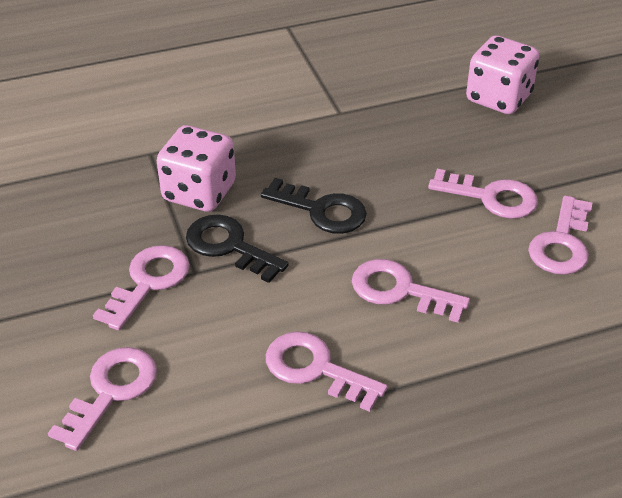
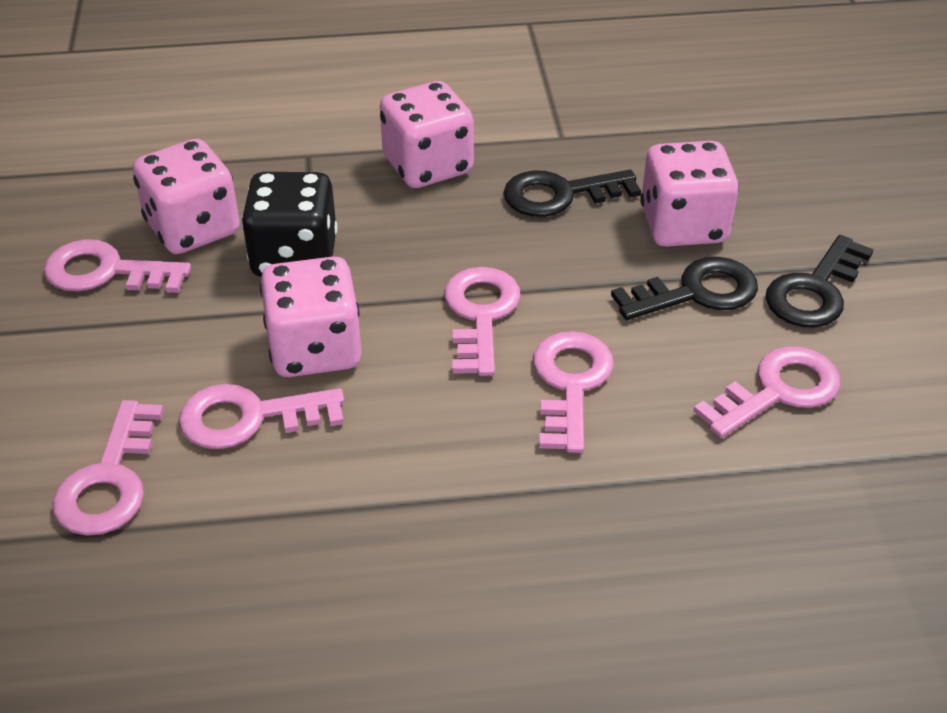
black dice: none = 0 -> [241,172,337,277] = 1
black key: [186,214,289,283] [261,178,367,234] = 2 -> [504,170,641,217] [611,257,758,320] [766,235,874,328] = 3
pink dice: [157,125,236,212] [466,35,539,114] = 2 -> [133,139,240,254] [260,256,361,377] [380,81,474,188] [640,141,739,247] = 4

